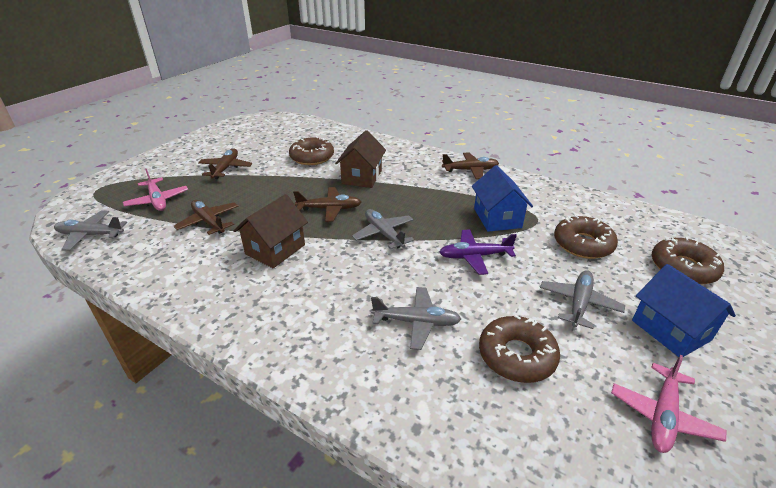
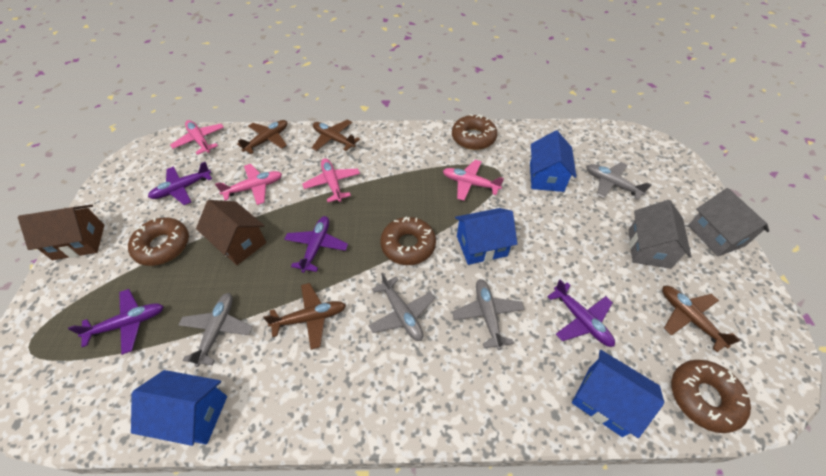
blue house: [472,165,533,232] [632,264,736,357] = 2 -> [131,370,227,446] [455,208,517,265] [530,131,576,192] [572,350,664,438] = 4
grey house: none = 0 -> [629,200,691,269] [688,188,769,256] = 2
pink plane: [123,169,188,211] [611,355,727,453] = 2 -> [170,120,224,155] [215,164,282,205] [302,158,360,202] [443,160,504,201] = 4
purple plane: [439,229,517,275] = 1 -> [68,289,164,355] [148,162,212,205] [284,216,348,273] [547,279,615,347] = 4

